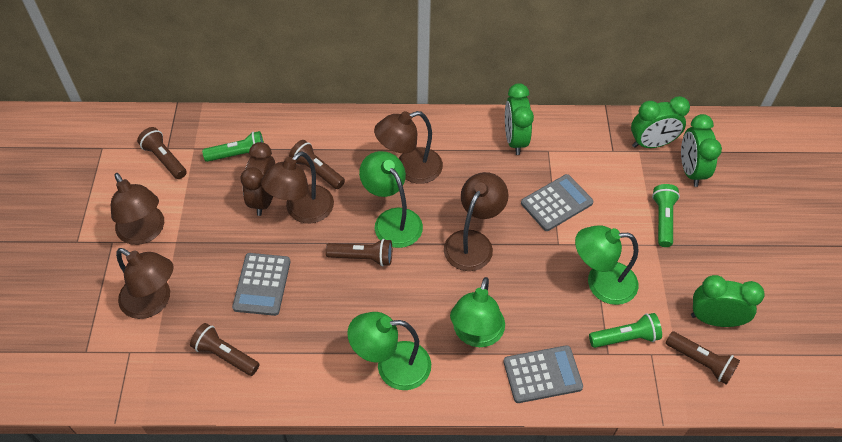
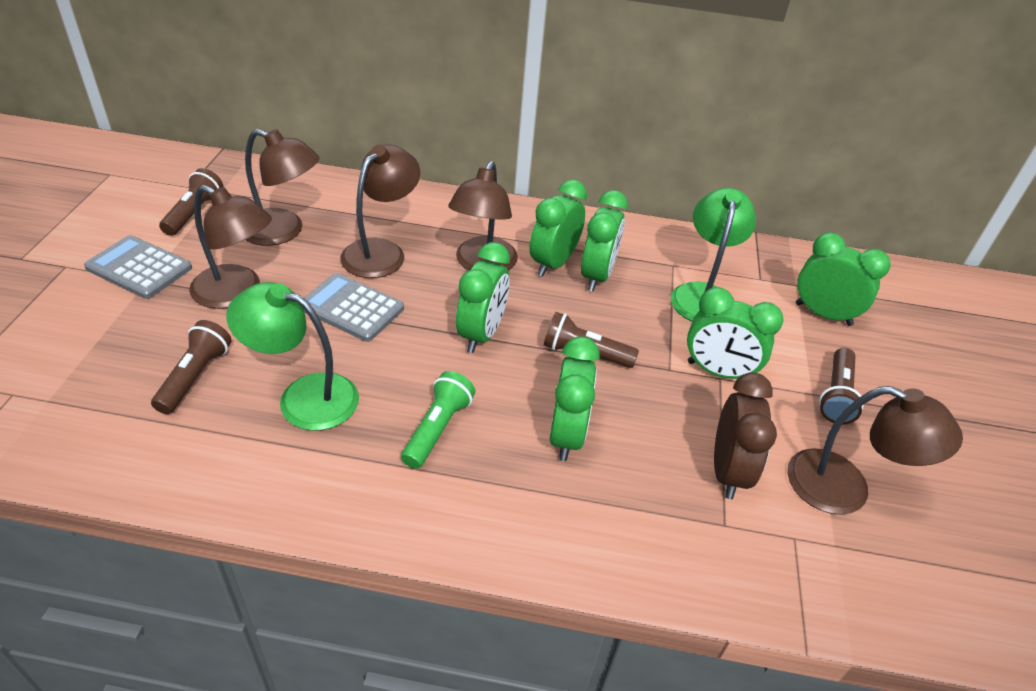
brown flashlight: [137,127,187,179] [190,323,260,376] [289,140,345,189] [326,239,392,266] [666,331,740,385] = 5 -> [151,320,232,414] [159,168,224,236] [544,312,639,368] [819,348,864,424] = 4
green clock: [505,83,534,155] [631,96,690,148] [681,114,722,187] [691,275,765,327] = 4 -> [456,242,510,353] [530,180,587,277] [549,336,600,461] [581,190,628,291] [687,287,783,379] [796,233,891,326] = 6
green flashlight: [202,131,264,162] [589,313,662,348] [652,184,680,247] = 3 -> [401,371,475,469] = 1
green lamp: [347,312,431,390] [359,151,423,248] [450,277,505,347] [575,225,638,305] = 4 -> [227,282,359,431] [671,188,756,321] = 2
grey calculator: [232,253,290,316] [503,345,583,403] [521,174,594,231] = 3 -> [84,235,192,299] [304,273,404,342] = 2

